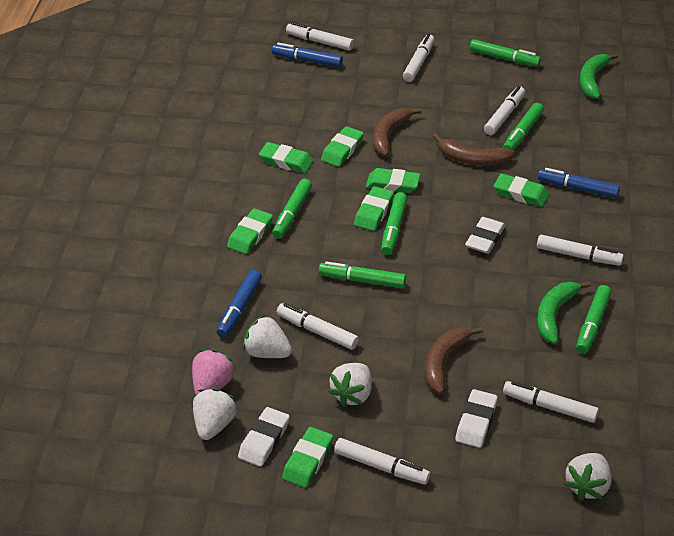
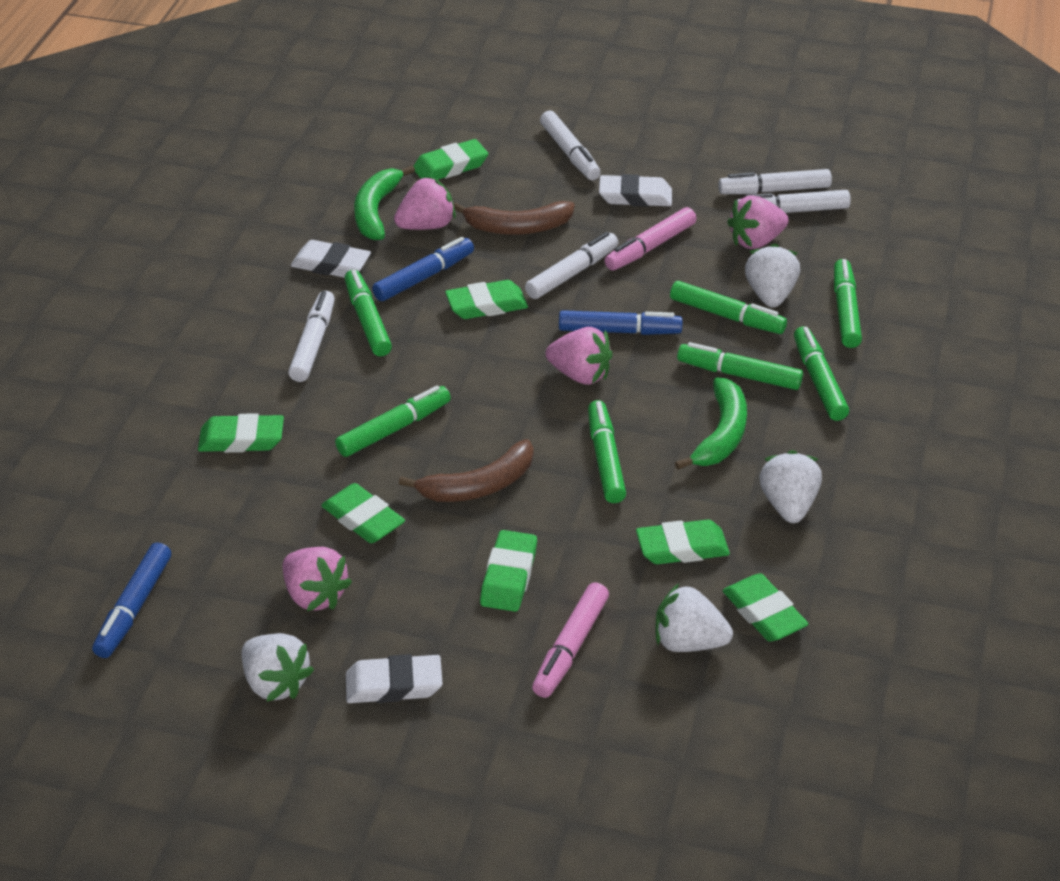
brown banana: [373,108,422,156] [425,327,483,394] [433,133,515,166] = 3 -> [399,439,533,502] [453,201,575,235] = 2
green marker: [272,179,312,239] [318,261,406,288] [381,192,407,255] [470,39,541,67] [503,103,544,150] [576,285,612,354] = 6 -> [335,385,451,457] [344,270,392,356] [588,400,626,503] [670,281,787,334] [677,342,803,390] [794,326,849,421] [834,259,862,348] = 7
pink marker: none = 0 -> [532,582,609,698] [604,207,696,270] = 2
pink strawberry: [192,349,236,395] = 1 -> [282,547,352,611] [394,177,456,230] [546,327,613,385] [727,195,789,249] = 4
white marker: [277,303,359,350] [286,22,354,50] [334,438,430,485] [403,34,434,82] [484,86,525,135] [503,381,599,423] [537,235,624,266] = 7 -> [288,291,335,382] [525,232,618,299] [540,111,601,180] [718,169,832,194] [737,190,851,213] = 5

